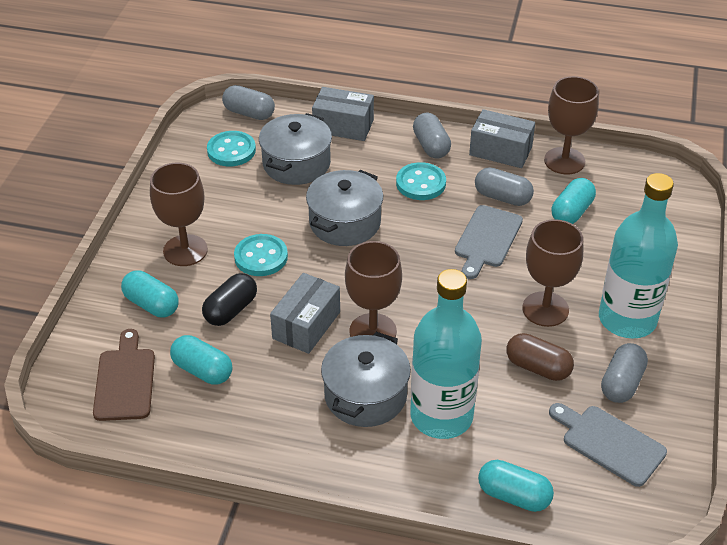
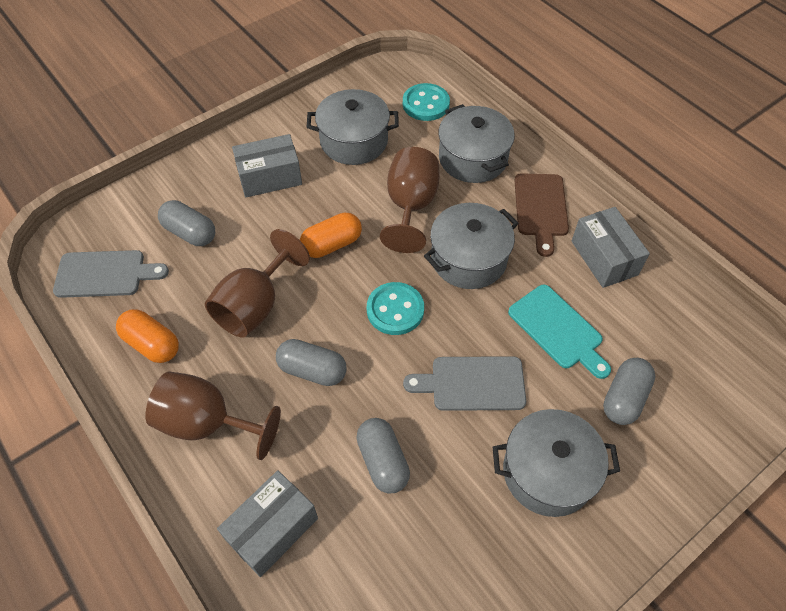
black capsule: [202,273,257,326] = 1 -> none = 0
brown capsule: [506,333,574,381] = 1 -> none = 0
brown goblet: [150,163,208,266] [345,241,402,337] [522,219,583,327] [544,76,599,174] = 4 -> [145,371,281,460] [205,229,310,337] [380,147,439,253] = 3
grey pot: [259,113,332,185] [306,170,383,246] [321,332,411,427] = 3 -> [307,89,399,165] [424,203,519,289] [439,104,515,183] [493,409,620,517] = 4
orange capsule: none = 0 -> [116,309,179,363] [300,213,362,258] = 2
turquoise bottle: [410,269,482,439] [599,173,678,338] = 2 -> none = 0
turquoise button: [207,131,256,166] [234,234,288,276] [396,162,446,200] = 3 -> [367,282,424,335] [403,83,450,121] = 2
turquoise capsule: [121,270,179,317] [170,335,232,384] [478,460,554,512] [552,178,596,224] = 4 -> none = 0
turquoise cutting board: none = 0 -> [508,285,611,379] = 1

